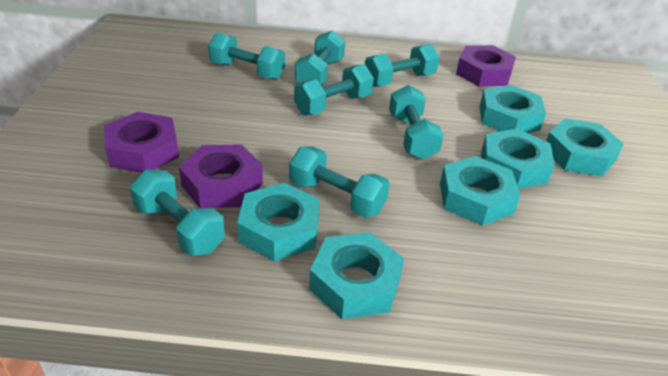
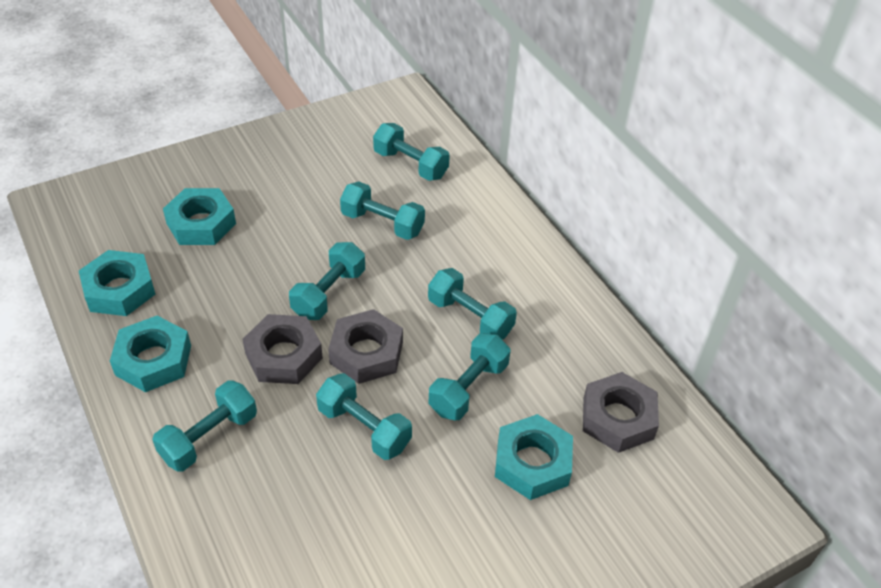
grey nut: none = 0 -> [242,314,323,384] [328,309,403,384] [583,372,659,453] = 3
purple nut: [104,112,179,173] [179,144,263,209] [456,45,516,87] = 3 -> none = 0
turquoise nut: [237,183,320,262] [309,232,404,319] [440,156,520,226] [480,85,546,133] [481,129,555,189] [546,118,624,177] = 6 -> [79,250,155,316] [110,316,191,392] [163,188,236,245] [495,414,573,500] = 4

